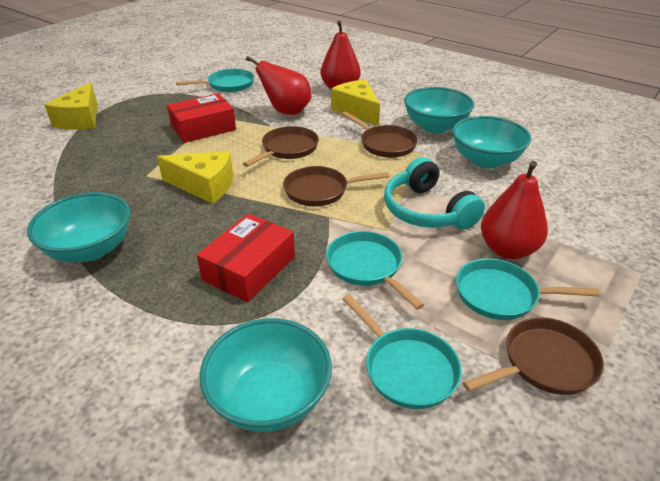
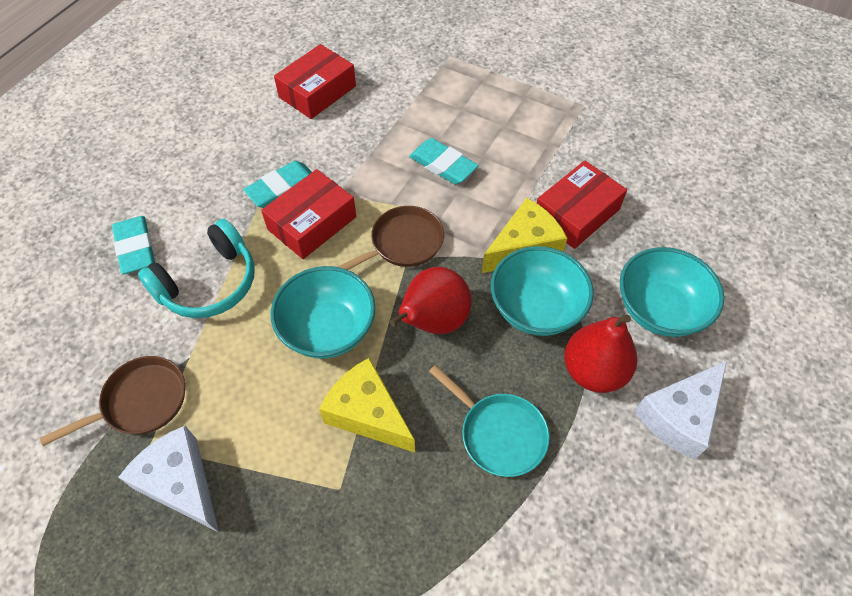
brown pan: [243,126,319,167] [283,166,389,206] [342,112,418,158] [463,317,604,395] = 4 -> [40,356,185,446] [338,206,444,270] = 2
red box: [167,93,236,143] [197,214,295,302] = 2 -> [261,169,356,259] [274,44,356,119] [537,160,627,249] = 3
red pear: [246,56,312,115] [320,21,361,89] [481,161,548,259] = 3 -> [390,267,472,334] [564,315,637,393] = 2
turquoise bowl: [27,192,130,262] [200,318,332,432] [404,87,474,133] [452,116,531,168] = 4 -> [270,266,375,359] [491,246,594,336] [620,247,724,337] = 3
turquoise eraser: none = 0 -> [112,216,155,274] [243,161,312,208] [409,138,479,184] = 3
turquoise pan: [176,69,254,92] [326,231,424,310] [342,294,462,409] [456,258,599,320] = 4 -> [429,365,550,477] = 1
white cheese: none = 0 -> [118,426,219,532] [635,361,727,460] = 2
yellow cheese: [44,82,97,130] [157,151,233,204] [331,79,380,126] = 3 -> [319,358,415,452] [482,198,567,273] = 2

